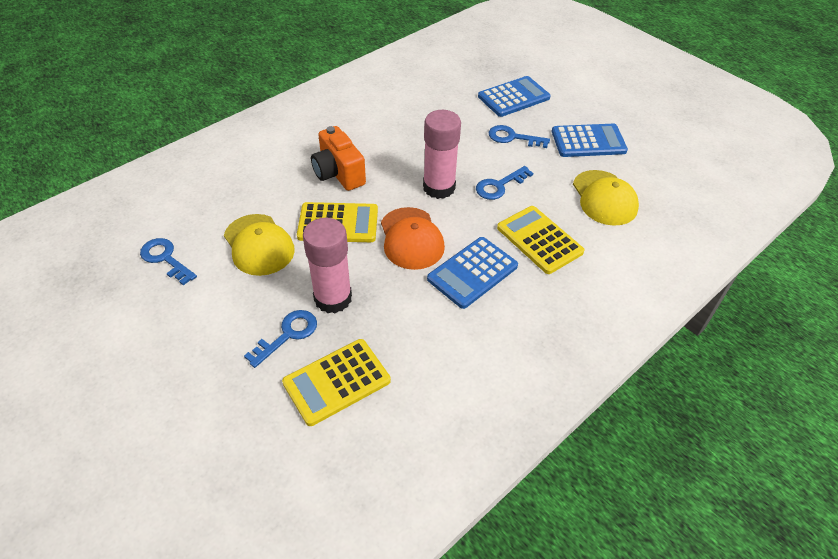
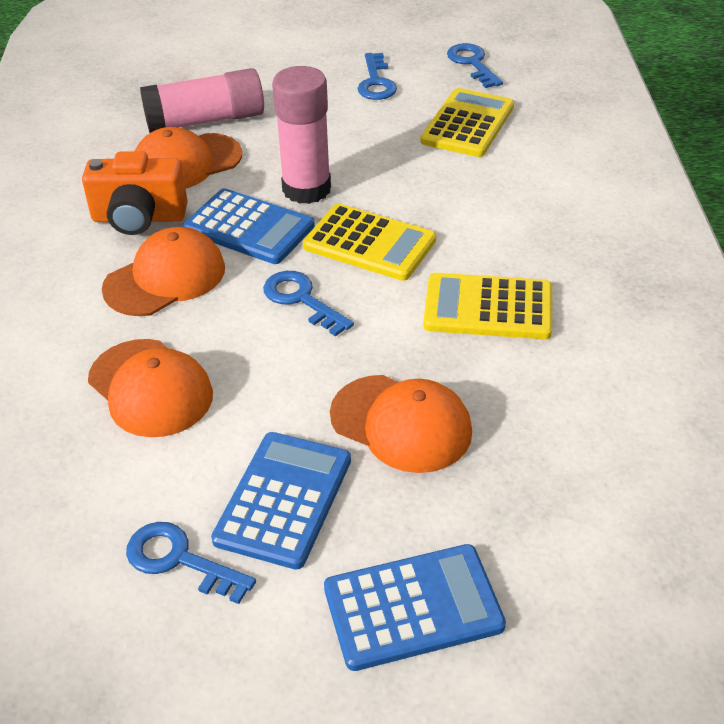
orange cap: [381,207,445,270] = 1 -> [88,339,213,437] [102,227,225,316] [135,127,242,188] [330,375,472,473] = 4
yellow cap: [224,214,295,276] [573,170,639,226] = 2 -> none = 0

